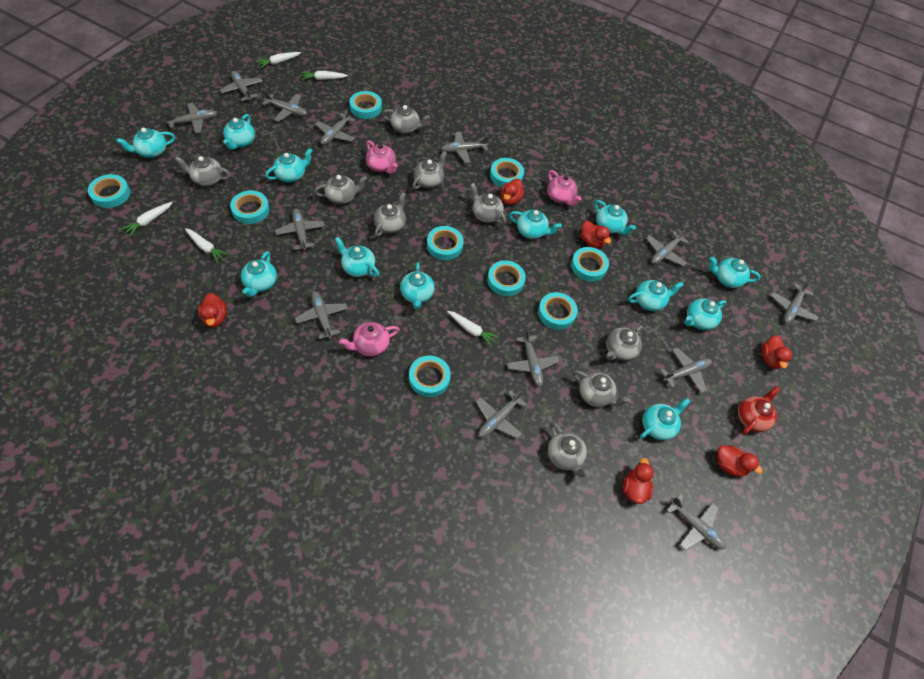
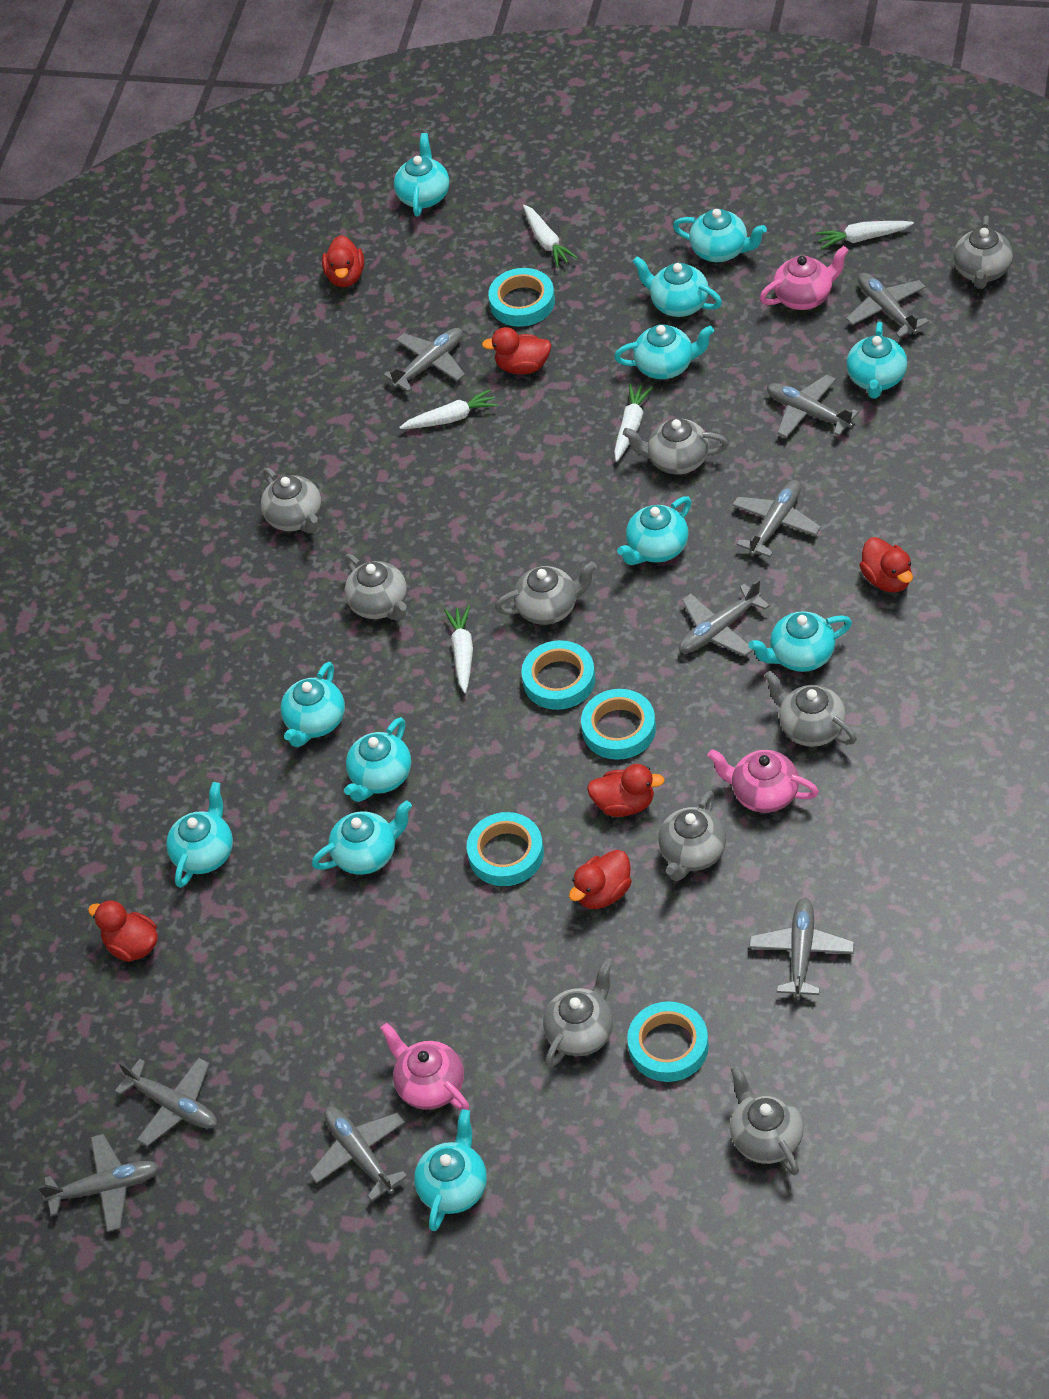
grey plane: [163,103,217,134] [220,71,262,101] [262,91,307,122] [275,209,325,251] [295,291,348,339] [315,108,355,145] [441,132,489,163] [476,390,527,439] [507,329,560,387] [646,229,689,266] [660,347,712,393] [666,494,726,550] [771,281,818,323] = 13 -> [38,1134,160,1232] [115,1058,217,1146] [309,1107,407,1201] [384,328,465,392] [679,579,770,656] [732,480,821,557] [749,897,855,999] [767,374,859,438] [846,273,929,338] = 9
red teapot: [738,386,780,435] = 1 -> none = 0
turquoise tape: [88,174,130,208] [230,190,270,224] [349,91,382,119] [409,356,451,397] [427,226,464,260] [487,260,526,296] [490,158,524,187] [538,292,578,330] [571,247,609,281] = 9 -> [467,812,544,886] [488,268,555,327] [521,640,596,710] [581,689,656,760] [627,1001,709,1082] = 5

